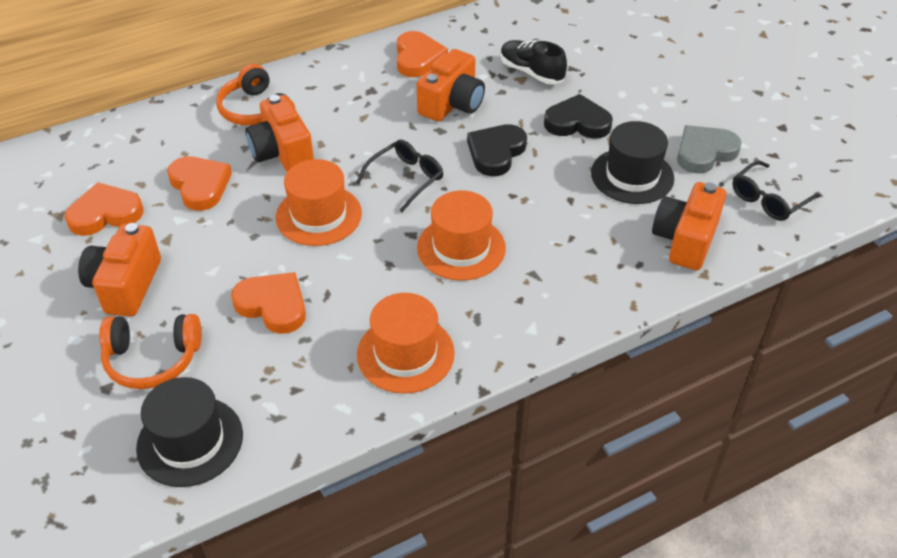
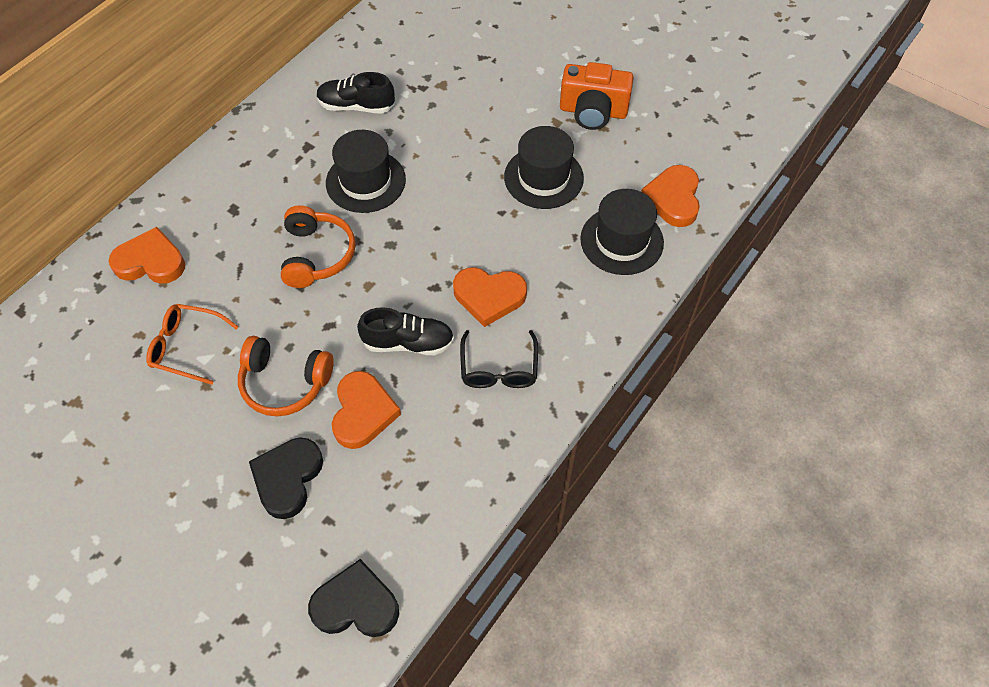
black glasses: [356,139,443,212] [732,160,820,221] = 2 -> [460,330,538,388] = 1
black hat: [136,377,243,487] [591,121,674,204] = 2 -> [326,130,406,213] [504,126,584,209] [580,189,664,275] = 3
black shoe: [501,40,567,85] = 1 -> [316,72,395,114] [357,307,454,355] = 2
grey heart: [677,125,742,174] = 1 -> none = 0
orange camera: [78,223,161,317] [245,95,314,172] [417,49,485,122] [652,182,726,270] = 4 -> [560,62,634,130] = 1
orange glasses: none = 0 -> [146,304,238,385] = 1
orange hat: [276,159,362,246] [357,293,455,394] [417,190,506,281] = 3 -> none = 0

